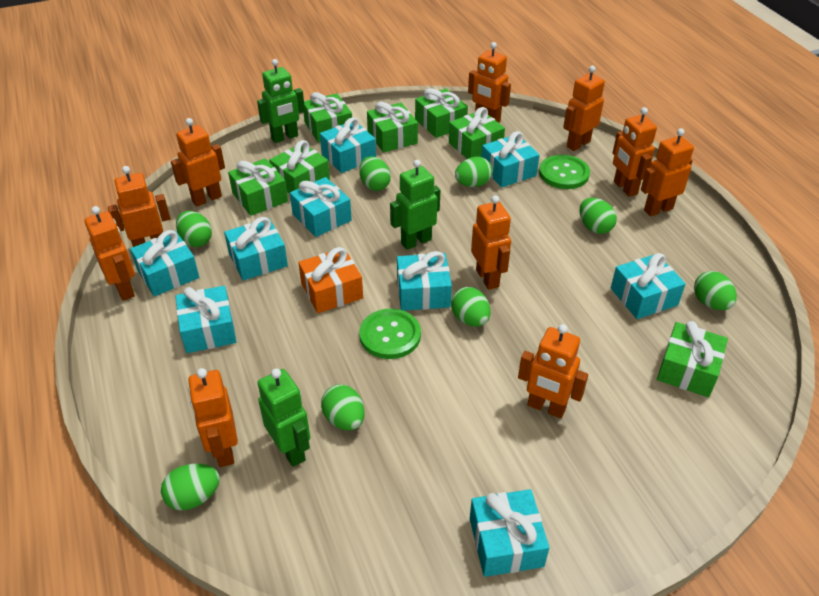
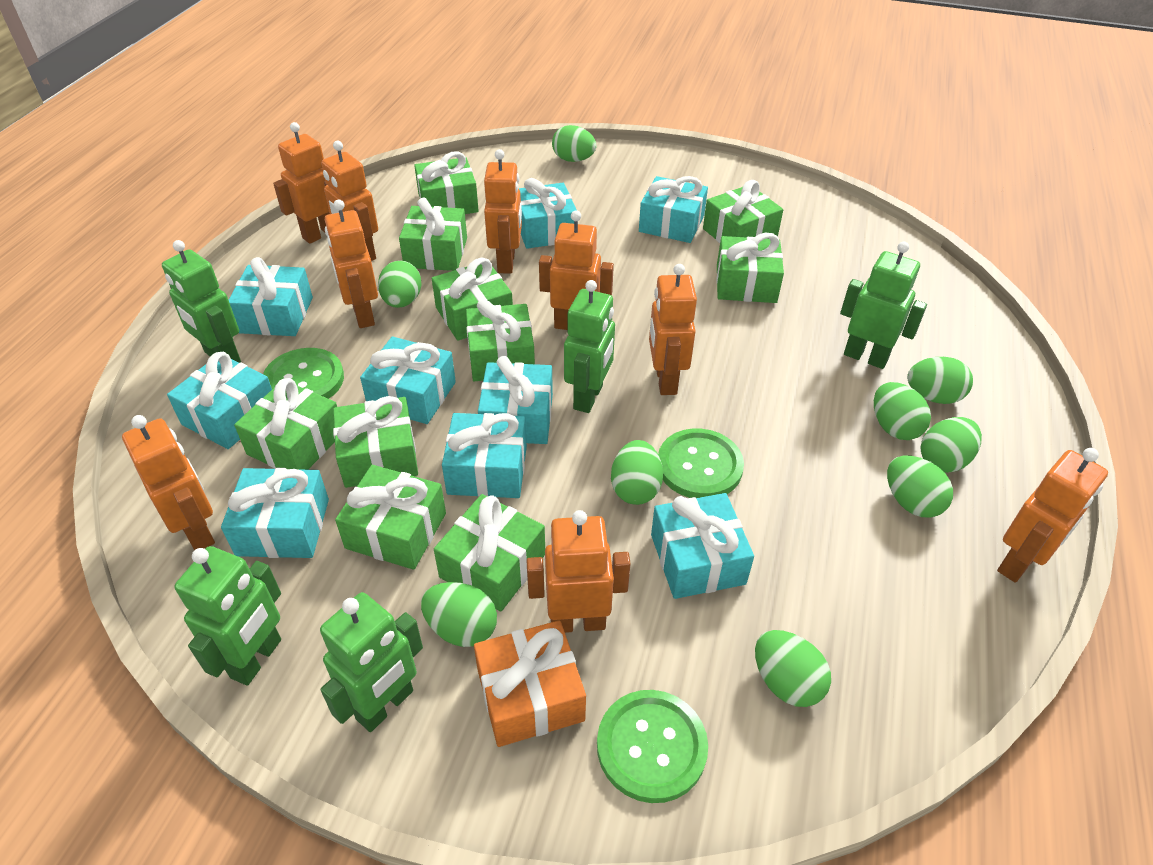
green button: [359,309,421,359] [539,155,590,189] = 2 -> [263,348,344,399] [597,690,708,803] [658,429,744,498] = 3
green egg: [161,464,220,510] [176,211,212,247] [321,384,365,430] [359,156,391,191] [451,287,490,327] [455,157,493,187] [580,198,617,234] [694,271,737,310] = 8 -> [378,261,422,308] [421,582,497,647] [552,125,596,162] [611,440,663,505] [755,630,831,707] [874,382,931,440] [887,455,953,518] [907,357,973,404] [921,417,982,473] = 9
green gift: [228,158,288,216] [269,140,330,194] [304,92,352,142] [367,102,418,153] [415,88,468,138] [449,107,505,159] [657,321,728,397] = 7 -> [234,378,337,470] [333,396,418,488] [335,465,446,570] [399,198,467,271] [414,151,479,214] [432,258,513,341] [434,494,545,612] [466,299,535,381] [703,180,783,243] [716,233,784,303] = 10
green robot: [257,59,305,143] [258,368,310,467] [390,160,440,250] = 3 -> [162,240,241,363] [174,546,281,686] [320,592,423,732] [564,280,615,413] [840,242,927,369] = 5
orange robot: [85,206,135,301] [108,166,171,247] [171,118,225,207] [188,368,238,467] [468,42,511,123] [471,195,511,290] [518,324,588,418] [563,66,605,151] [613,107,657,197] [641,128,694,216] = 10 -> [122,415,215,550] [273,122,330,244] [321,141,378,261] [325,200,378,328] [484,149,522,274] [526,510,631,633] [539,210,614,330] [649,264,697,395] [997,448,1108,582] = 9

